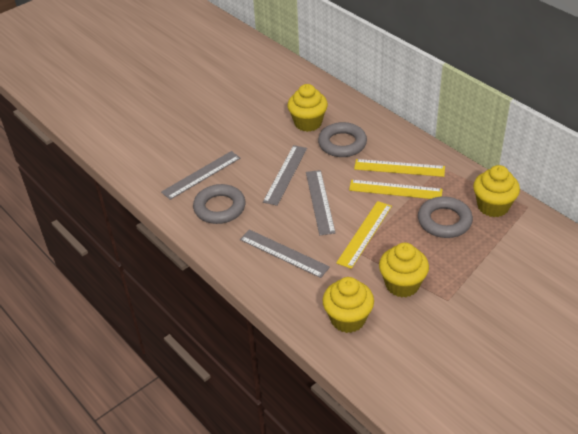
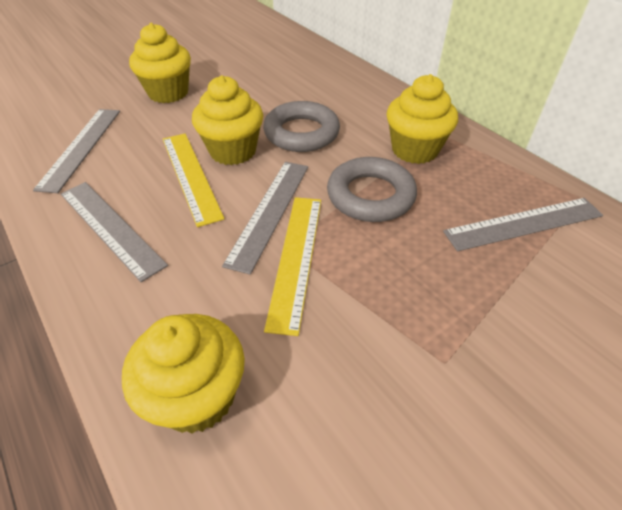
grey ring: [193,184,245,224] [318,122,367,157] [418,196,473,238] = 3 -> [263,101,340,152] [327,157,417,222] = 2
yellow ruler: [336,201,392,269] [349,180,443,199] [354,159,445,177] = 3 -> [163,134,224,227] [264,197,321,336] = 2

